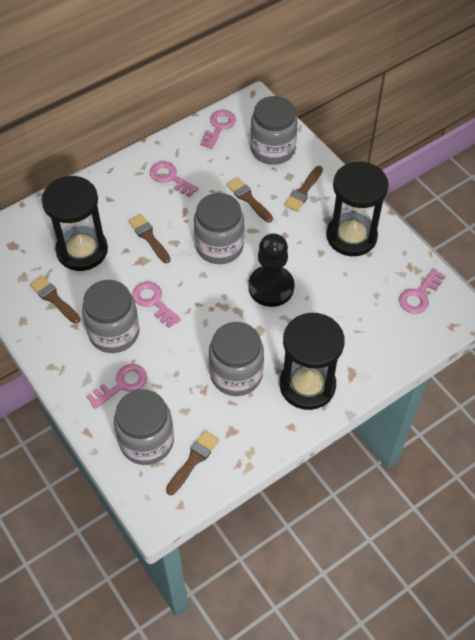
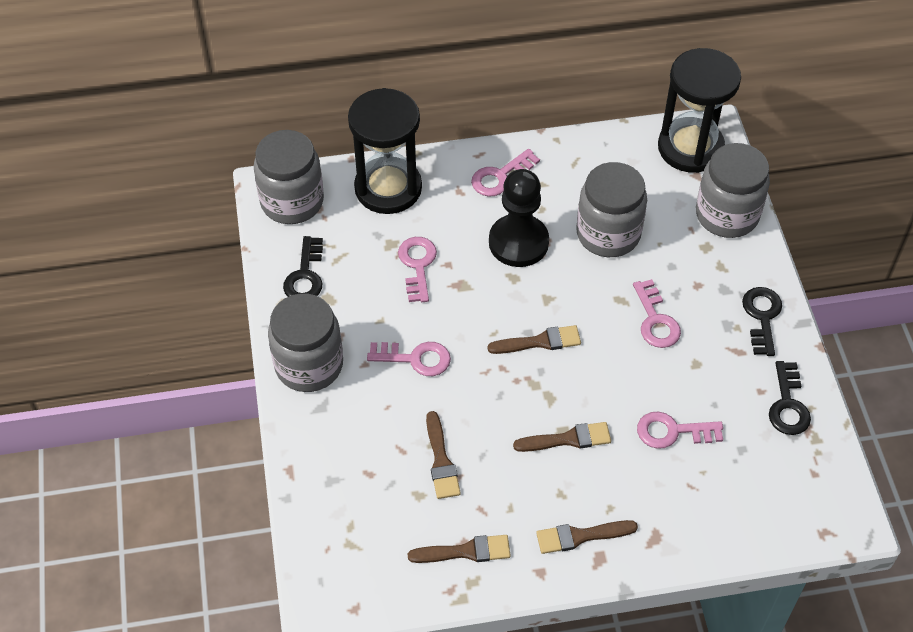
black hourglass: [42,176,108,271] [280,313,345,410] [326,161,389,256] = 3 -> [348,88,422,214] [658,48,741,173] = 2
black key: none = 0 -> [283,236,323,297] [742,287,782,356] [769,361,811,435] = 3
grey jar: [82,280,140,353] [114,389,174,465] [194,193,244,264] [209,322,264,396] [250,96,298,165] = 5 -> [254,130,324,224] [268,293,343,392] [576,162,647,257] [696,143,770,238] = 4

